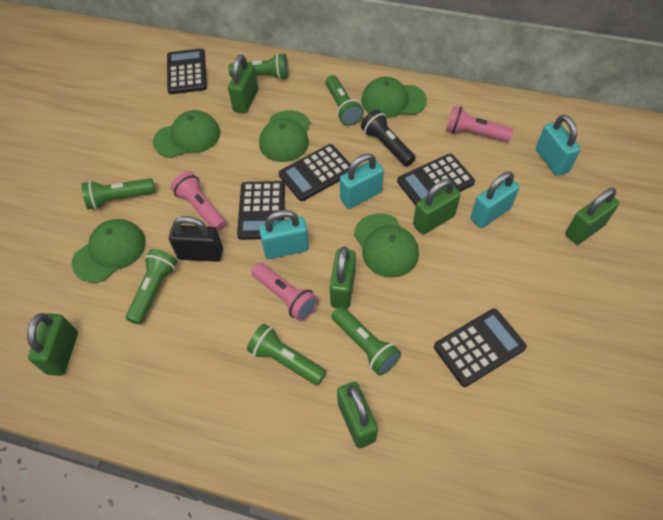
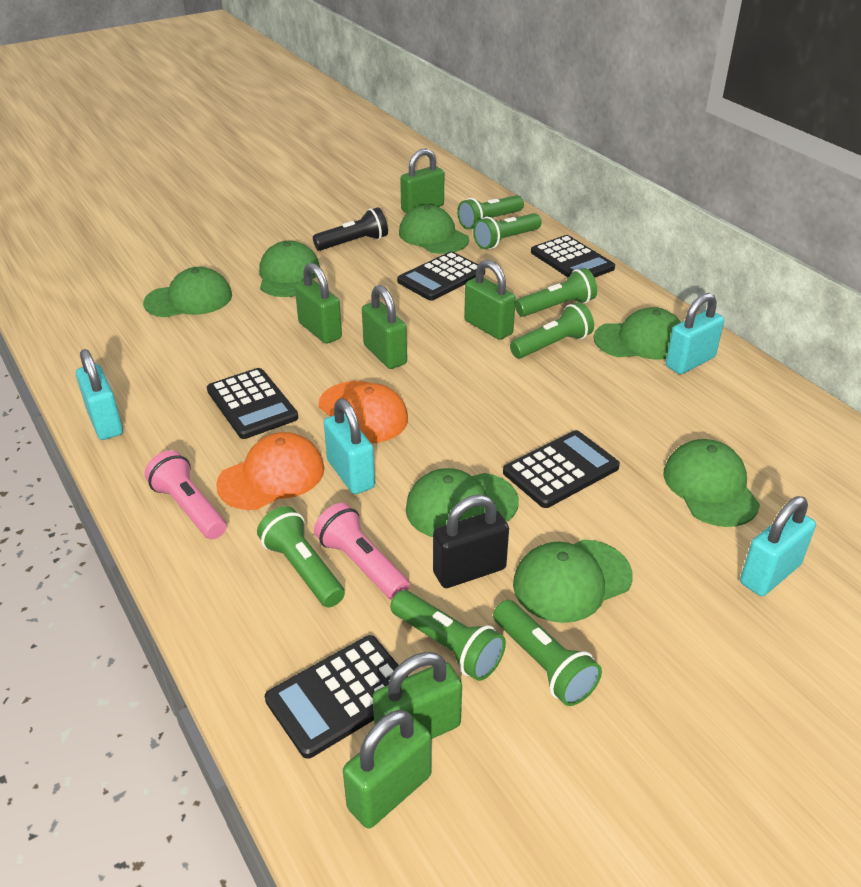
green cap: [72,219,146,283] [153,110,220,158] [259,110,310,162] [354,213,419,278] [361,77,427,118] = 5 -> [143,267,232,317] [259,241,320,297] [399,205,469,254] [406,468,519,537] [513,539,633,623] [593,307,681,360] [664,439,760,527] = 7
green flashlight: [81,178,155,210] [126,249,177,325] [228,53,288,80] [247,324,327,386] [326,75,364,126] [332,306,401,375] = 6 -> [257,506,345,608] [390,590,506,681] [457,195,524,230] [473,213,542,249] [493,600,602,706] [510,302,594,358] [515,268,597,317] = 7
orange cap: none = 0 -> [216,432,324,510] [319,381,408,443] = 2
pink flashlight: [171,172,226,232] [251,263,319,322] [446,106,513,142] = 3 -> [145,450,226,539] [314,503,410,600] = 2

